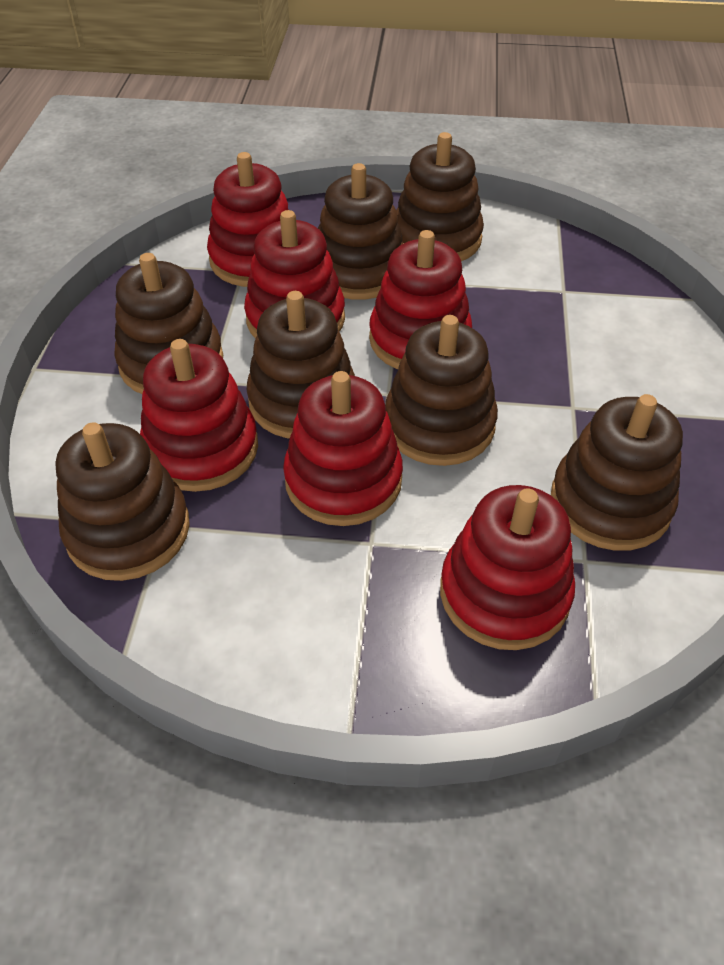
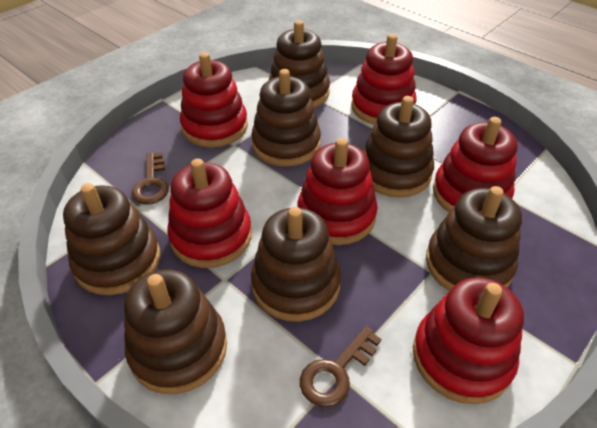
brown key: none = 0 -> [132,153,169,205] [300,326,381,407] = 2

